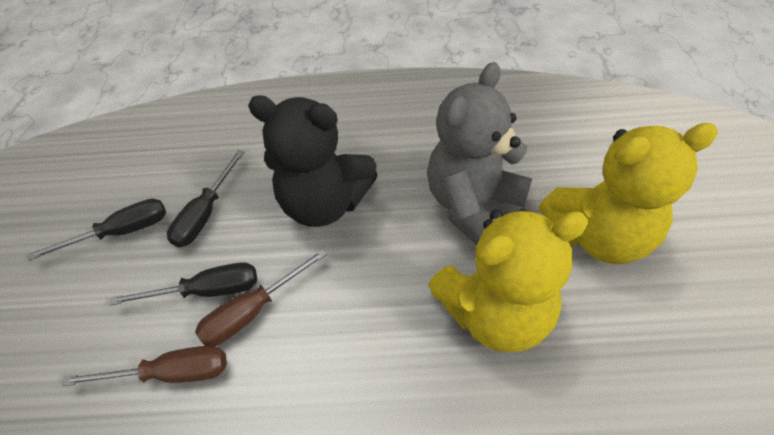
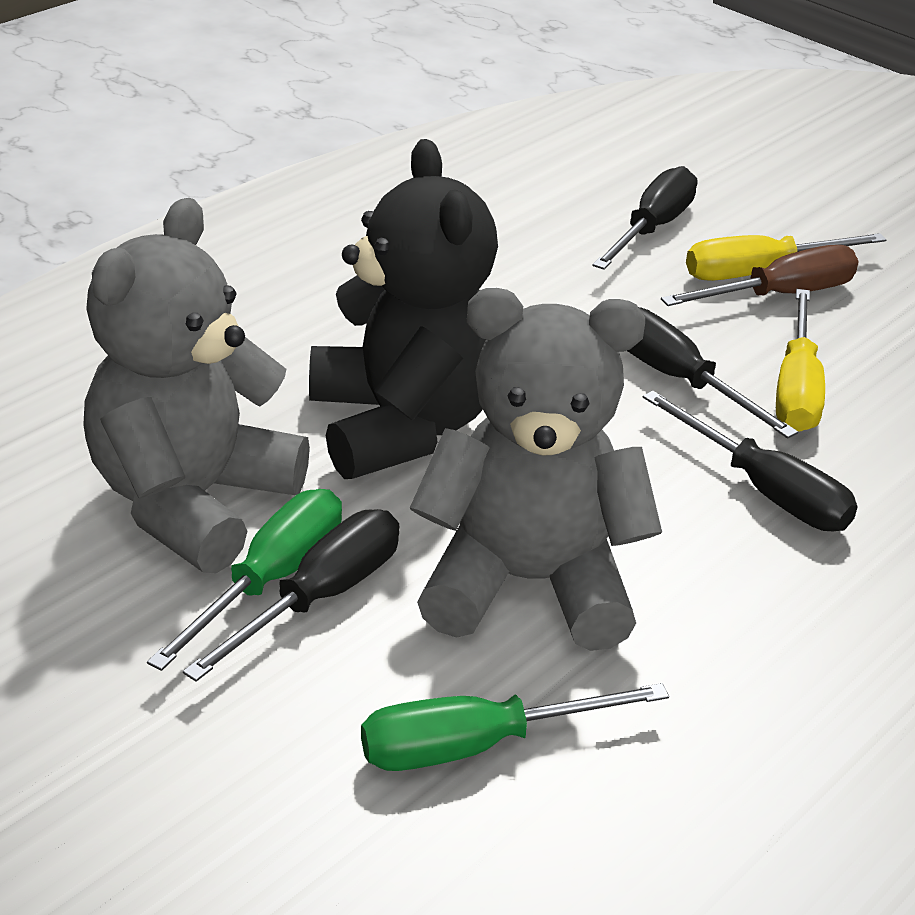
black screwdriver: [29,199,166,260] [110,262,257,306] [167,150,245,247] = 3 -> [183,509,399,682] [592,166,697,270] [627,307,798,439] [643,390,858,532] = 4
brown screwdriver: [62,346,227,386] [195,249,327,346] = 2 -> [661,245,859,306] = 1
green screwdriver: none = 0 -> [147,489,342,671] [361,683,669,771] = 2
grey teddy bear: [427,62,532,245] = 1 -> [83,198,310,574] [410,288,662,651] = 2
yellow screwdriver: none = 0 -> [686,233,887,281] [776,289,825,432] = 2
yellow teddy bear: [428,209,589,353] [539,123,718,264] = 2 -> none = 0

